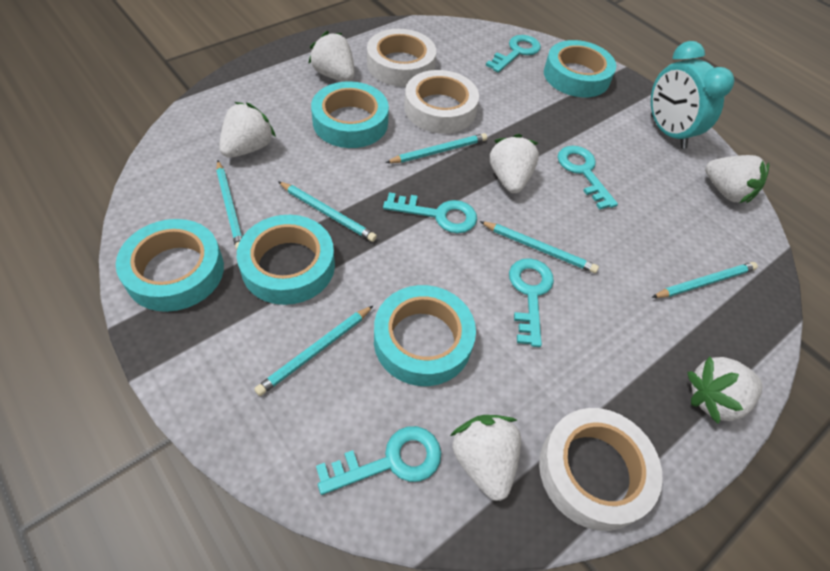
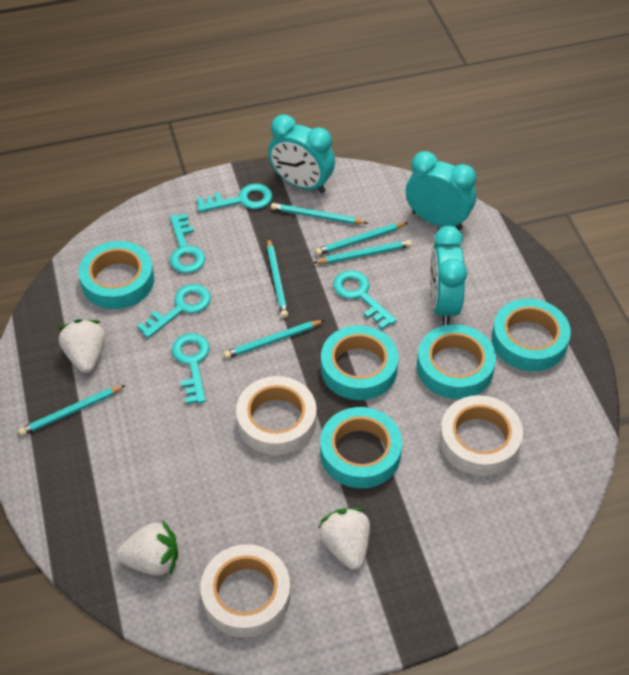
turquoise clock: [651,41,734,149] = 1 -> [268,115,335,193] [406,151,476,230] [430,226,467,325] = 3
white strawberry: [219,102,276,158] [308,31,355,82] [450,415,521,501] [489,134,539,193] [687,357,763,424] [705,155,770,203] = 6 -> [58,319,105,373] [116,520,178,576] [318,508,370,570] = 3

